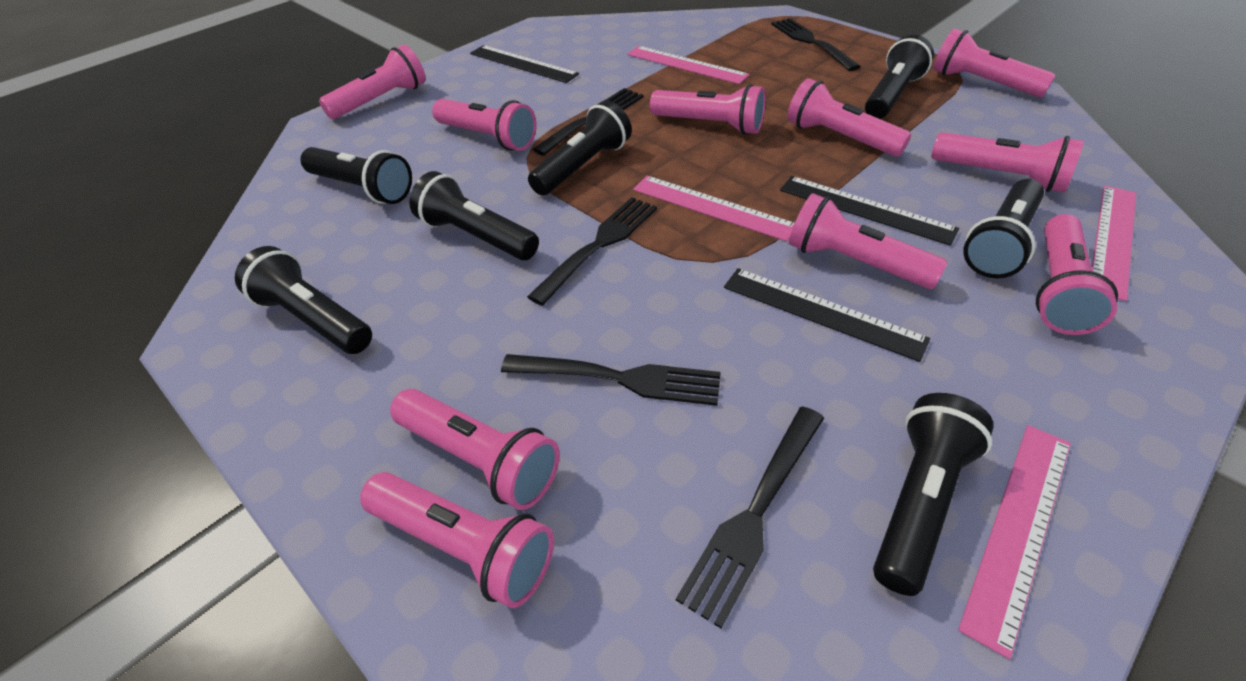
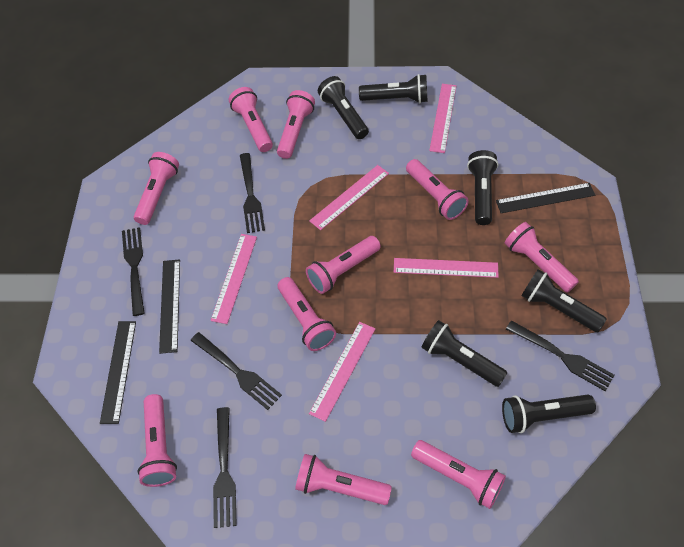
black flashlight: [235,246,372,354] [300,147,412,204] [410,171,539,260] [528,100,632,195] [865,35,934,119] [873,393,994,596] [963,179,1044,278] = 7 -> [318,76,369,139] [359,74,427,103] [421,320,507,387] [467,150,498,225] [502,394,596,433] [521,269,607,332] = 6
pink ruler: [627,46,750,84] [633,176,795,241] [958,425,1071,659] [1092,185,1136,301] = 4 -> [211,234,257,324] [309,165,389,230] [309,322,375,422] [394,258,499,278] [429,84,456,153] = 5

